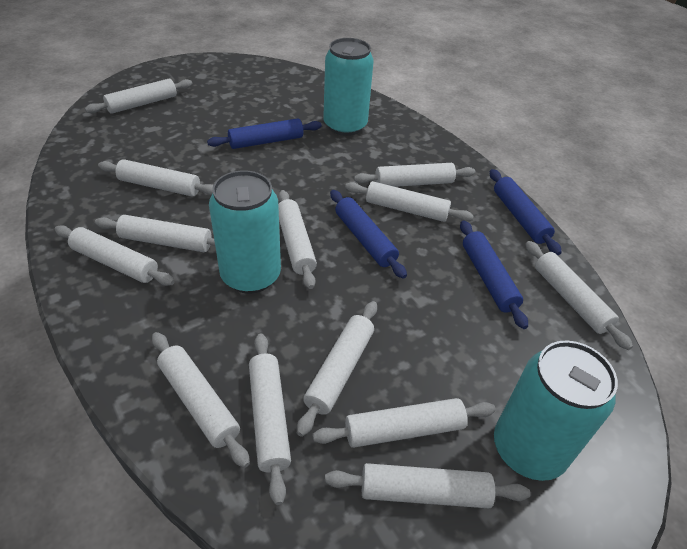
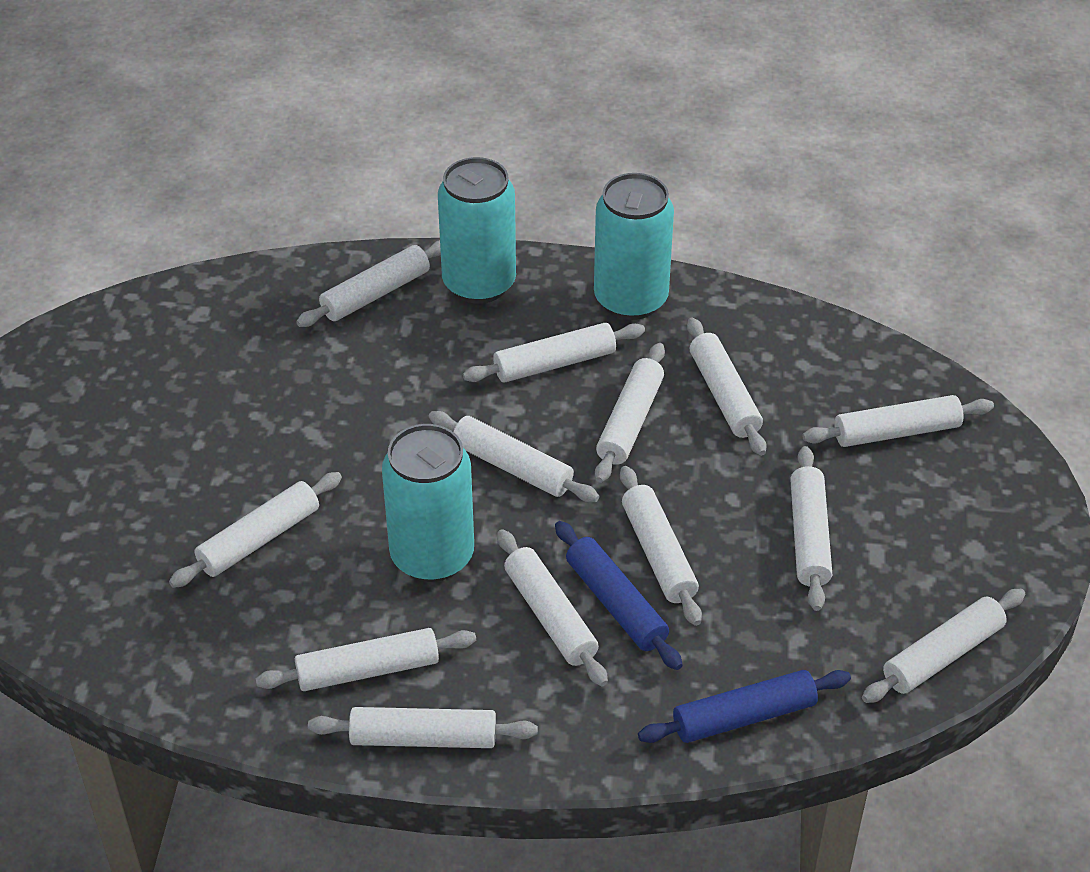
blue rolling pin: [207,118,322,149] [330,190,407,279] [460,220,528,329] [490,169,562,255] = 4 -> [555,521,683,670] [638,670,851,743] = 2

